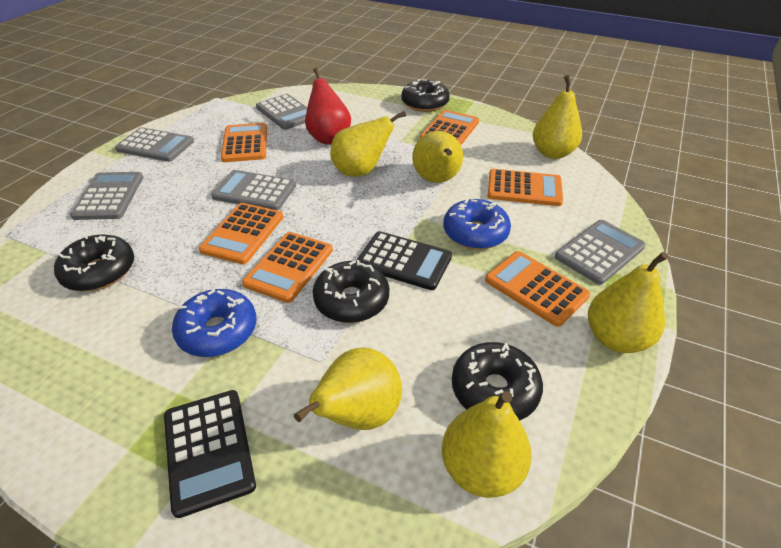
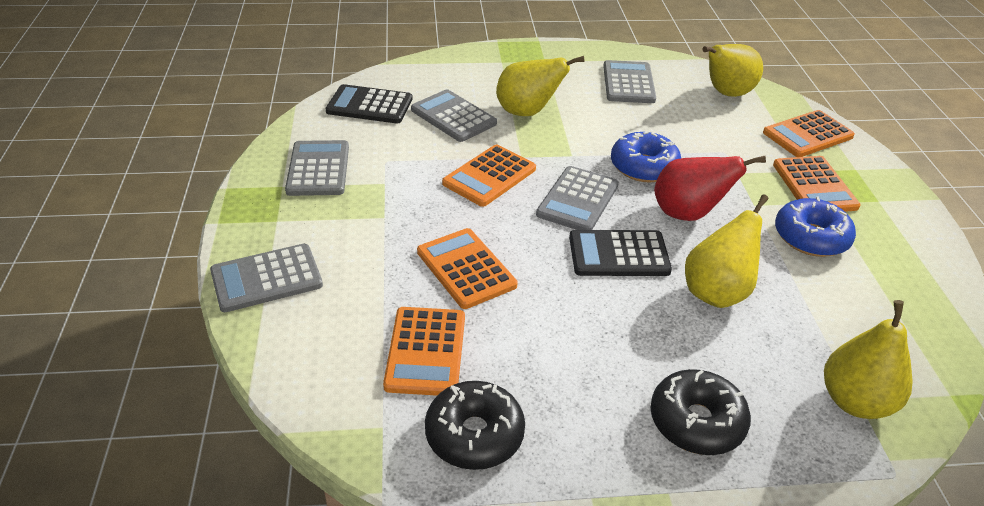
black donut: [54,234,134,291] [312,260,389,323] [401,79,450,112] [452,342,543,421] = 4 -> [425,381,525,470] [650,369,751,455] = 2
orange calculator: [199,203,283,264] [221,123,267,162] [242,232,333,303] [420,110,479,145] [485,251,590,327] [488,169,563,206] = 6 -> [383,307,465,396] [417,228,518,309] [442,145,536,207] [763,110,855,157] [773,156,861,212] = 5
yellow pear: [294,347,402,430] [330,111,406,177] [412,131,463,183] [442,391,532,498] [533,75,582,159] [588,252,669,353] = 6 -> [496,56,585,116] [685,194,768,308] [702,44,763,97] [824,300,913,419] = 4

